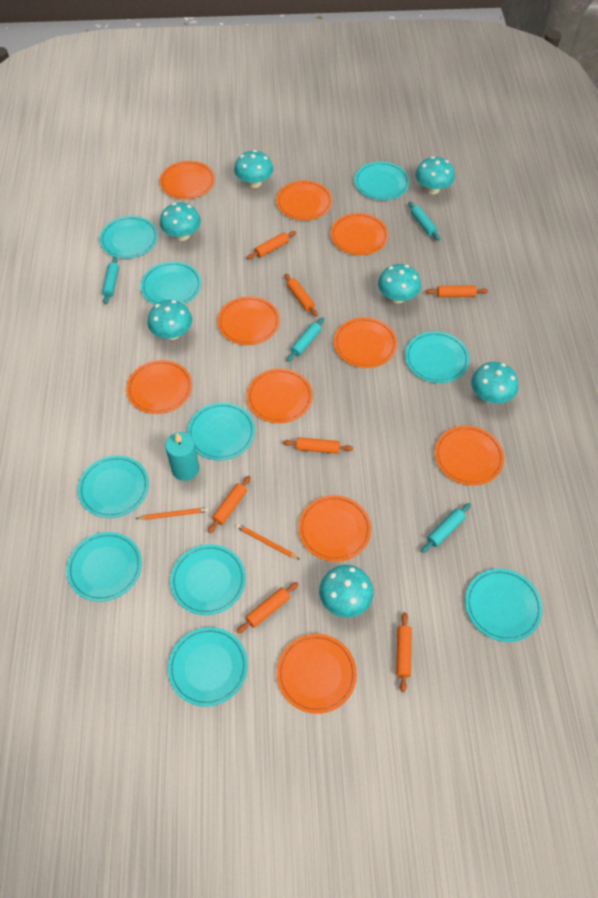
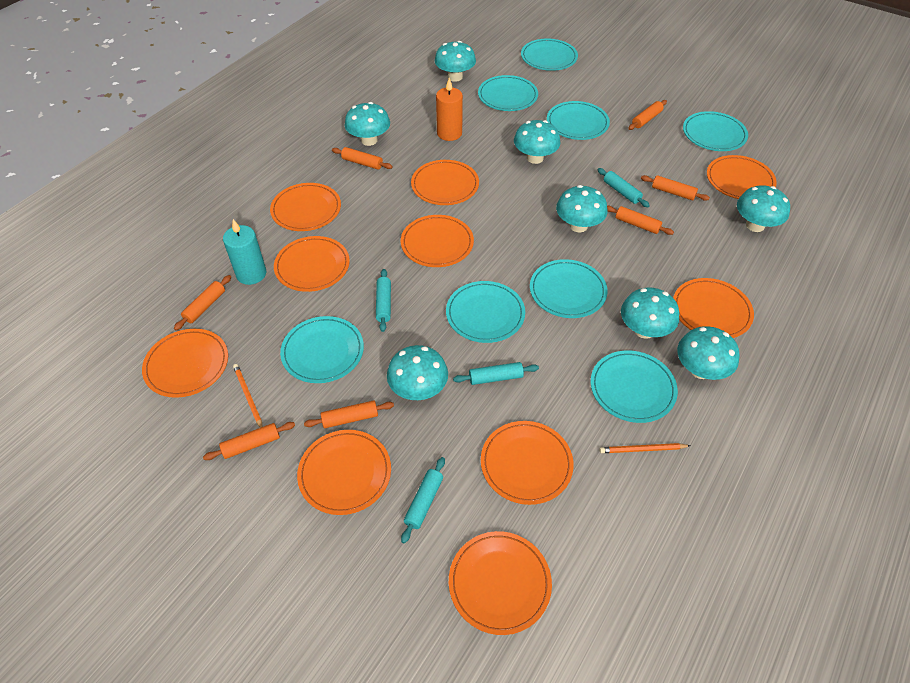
orange candle: none = 0 -> [436,78,463,141] = 1
turquoise mushroom: [148,300,192,340] [160,203,201,241] [234,150,273,188] [319,565,374,618] [378,264,421,303] [415,156,455,194] [471,362,518,404] = 7 -> [345,102,390,146] [387,345,448,400] [434,41,476,82] [514,120,561,164] [556,185,608,232] [621,287,679,339] [677,326,740,380] [737,185,790,232] = 8
turquoise plate: [67,532,142,602] [78,455,149,518] [100,216,158,259] [141,261,201,305] [168,627,248,707] [170,544,246,615] [187,402,255,460] [354,162,410,200] [405,331,470,383] [465,569,543,642] = 10 -> [280,316,364,383] [446,281,525,343] [478,75,538,111] [521,39,578,71] [530,259,608,318] [547,101,610,140] [590,351,678,423] [683,111,748,151] = 8

